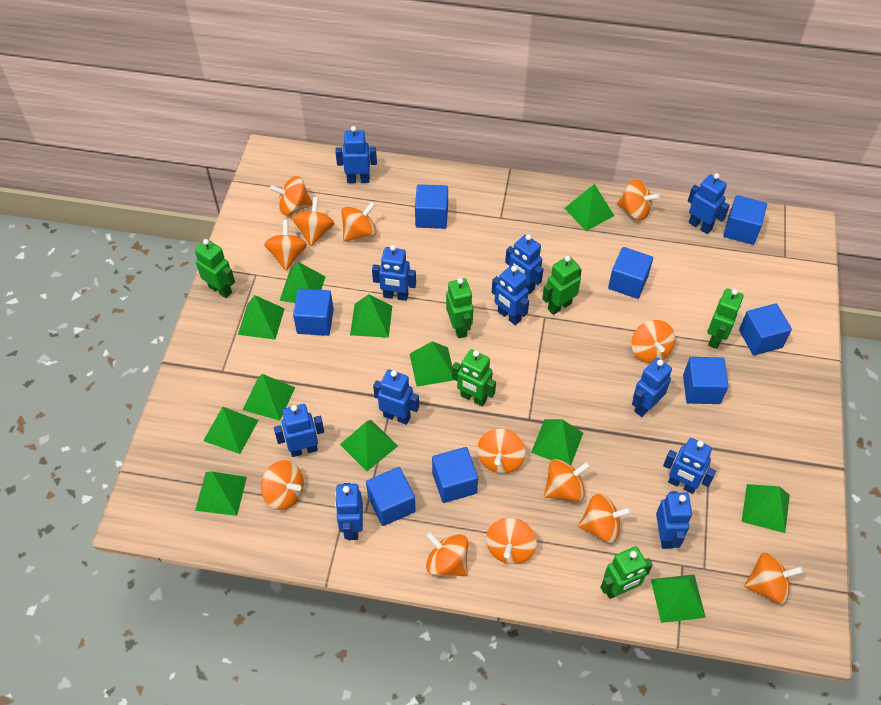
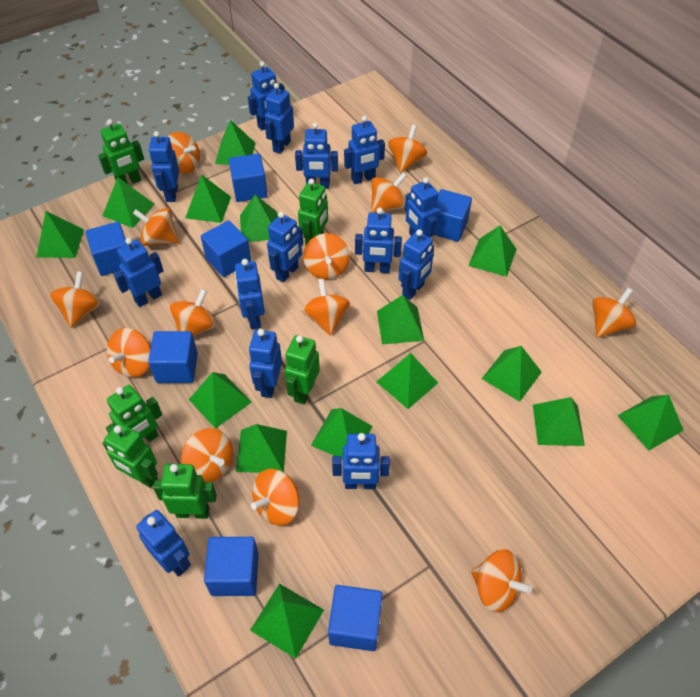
blue cube: [293,289,334,336] [366,467,416,526] [415,184,448,229] [432,447,478,503] [608,247,653,299] [683,357,728,404] [723,195,767,245] [739,303,792,355] = 8 -> [85,222,126,276] [148,331,198,383] [201,220,251,277] [204,537,259,596] [229,153,268,202] [328,585,382,651] [435,189,472,242] = 7
blue robot: [274,404,324,457] [335,126,377,183] [335,483,363,540] [372,245,416,301] [373,369,419,425] [492,265,529,325] [505,234,543,294] [632,358,672,417] [656,491,692,549] [663,438,716,494] [688,173,730,234] = 11 -> [113,238,163,307] [136,510,191,577] [149,131,179,202] [234,259,265,329] [248,61,285,130] [249,329,282,398] [265,83,294,154] [267,212,303,282] [295,122,338,189] [332,433,390,489] [344,116,385,184] [355,208,402,273] [398,229,434,300] [405,177,439,238] = 14
green pyramid: [195,472,247,516] [203,407,259,454] [238,295,285,340] [243,374,295,421] [280,262,326,303] [340,420,398,471] [350,294,392,338] [410,341,453,387] [531,419,583,465] [564,184,614,231] [651,574,706,623] [742,484,790,533] = 12 -> [37,211,84,258] [102,177,155,228] [185,174,231,223] [189,372,252,429] [215,120,255,165] [236,424,287,473] [240,194,278,242] [250,584,324,659] [311,408,373,459] [376,353,438,409] [377,295,424,344] [468,225,517,277] [482,346,542,402] [533,397,585,446] [617,395,684,450] = 15

